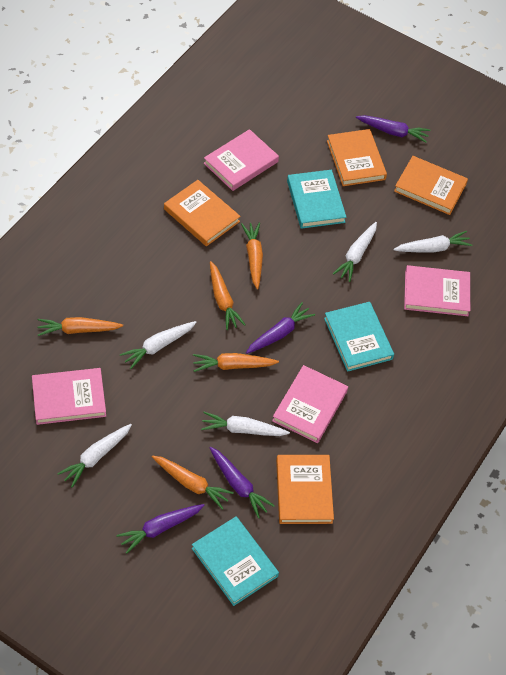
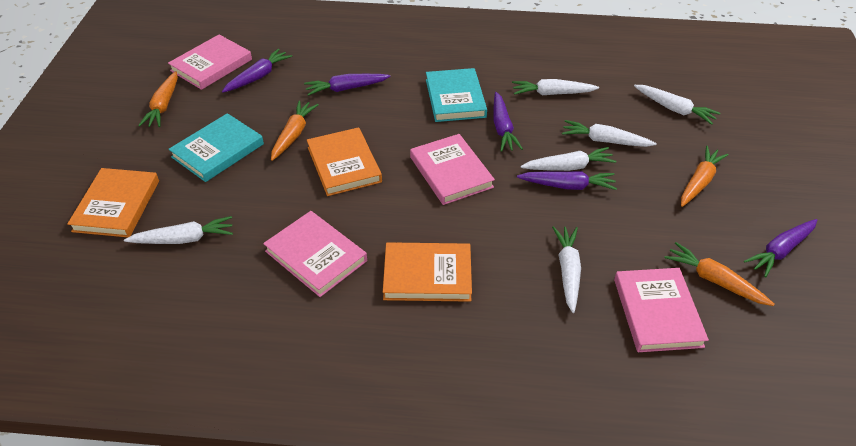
orange book: [164,180,241,246] [276,455,334,524] [327,129,387,186] [394,156,468,215] = 4 -> [67,168,159,237] [307,127,382,196] [383,242,472,302] = 3
orange carrot: [37,317,123,336] [152,455,234,510] [193,353,279,372] [210,261,246,330] [241,222,263,289] = 5 -> [138,71,178,127] [271,100,319,161] [665,242,775,306] [681,146,728,207] = 4
purple carrot: [117,504,205,554] [210,447,275,518] [246,302,315,354] [356,115,430,143] = 4 -> [222,49,292,93] [304,74,391,96] [494,92,523,152] [517,171,617,190] [744,219,817,277] = 5
turquoise book: [192,516,279,606] [287,170,346,229] [324,302,394,372] = 3 -> [169,113,264,182] [426,68,487,122] = 2
white carrot: [57,424,132,488] [120,321,197,369] [201,412,290,436] [333,222,377,282] [393,231,472,253] = 5 -> [124,216,233,244] [512,79,599,95] [520,147,616,171] [552,226,581,313] [562,120,657,147] [634,85,720,125] = 6

